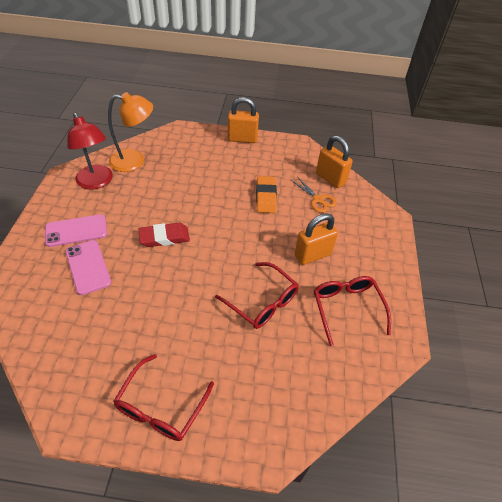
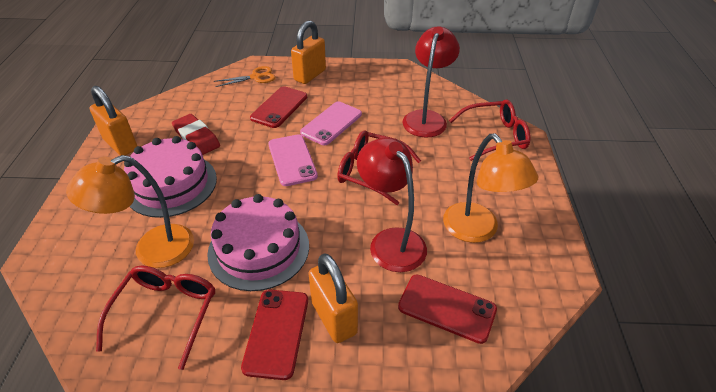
orange eraser: [256,176,277,213] = 1 -> none = 0
orange lamp: [108,92,153,172] = 1 -> [66,155,194,268] [443,134,538,243] = 2
pink cake: none = 0 -> [124,136,217,218] [207,194,309,291] = 2
red lamp: [67,112,113,190] = 1 -> [357,137,427,272] [402,26,460,138] = 2
red phone: none = 0 -> [241,290,308,380] [250,86,307,128] [398,275,497,344] = 3

